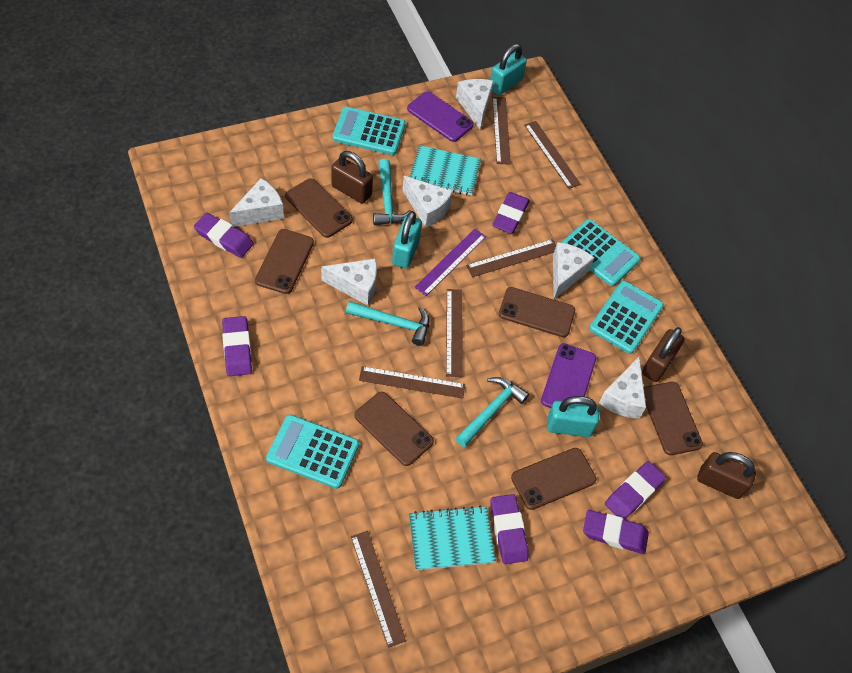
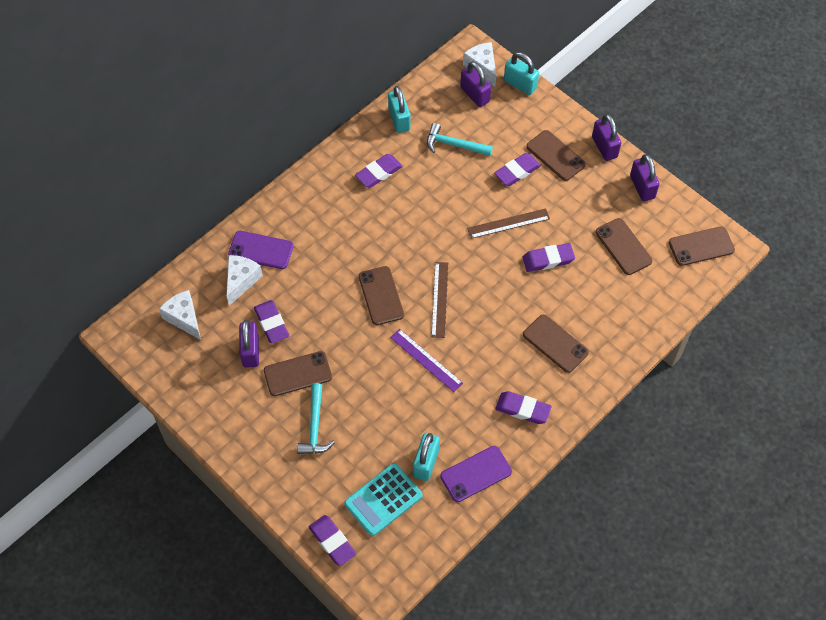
brown padlock: [331,151,373,204] [642,327,685,382] [697,452,756,499] = 3 -> none = 0
brown ruler: [351,531,406,648] [359,366,465,399] [446,289,463,377] [466,239,556,277] [492,97,511,165] [524,121,581,189] = 6 -> [431,262,448,338] [467,208,550,239] = 2
purple padlock: none = 0 -> [239,320,259,368] [460,61,491,107] [592,114,621,161] [630,154,659,201] = 4
turquoise calculator: [266,415,359,489] [332,107,405,155] [561,219,641,286] [589,281,664,354] = 4 -> [344,463,423,536] = 1
turquoise hammer: [346,301,430,346] [373,159,410,225] [455,377,529,447] = 3 -> [297,383,335,454] [427,123,493,156] = 2
turquoise notebook: [409,506,496,570] [410,145,481,196] = 2 -> none = 0
white cheese: [229,178,284,227] [321,258,377,306] [402,176,453,228] [456,79,494,129] [553,242,594,299] [599,357,646,419] = 6 -> [159,290,201,340] [226,255,263,306] [463,42,496,87] = 3

